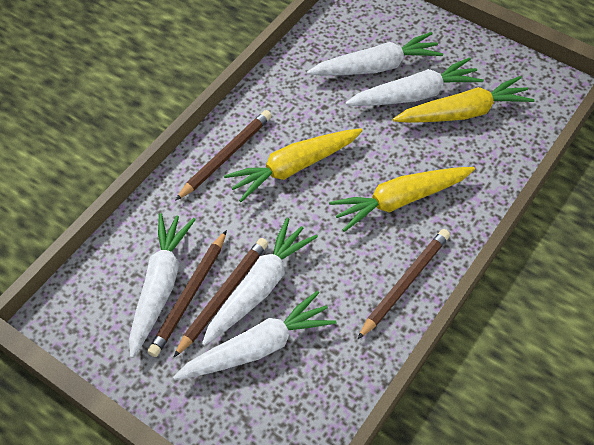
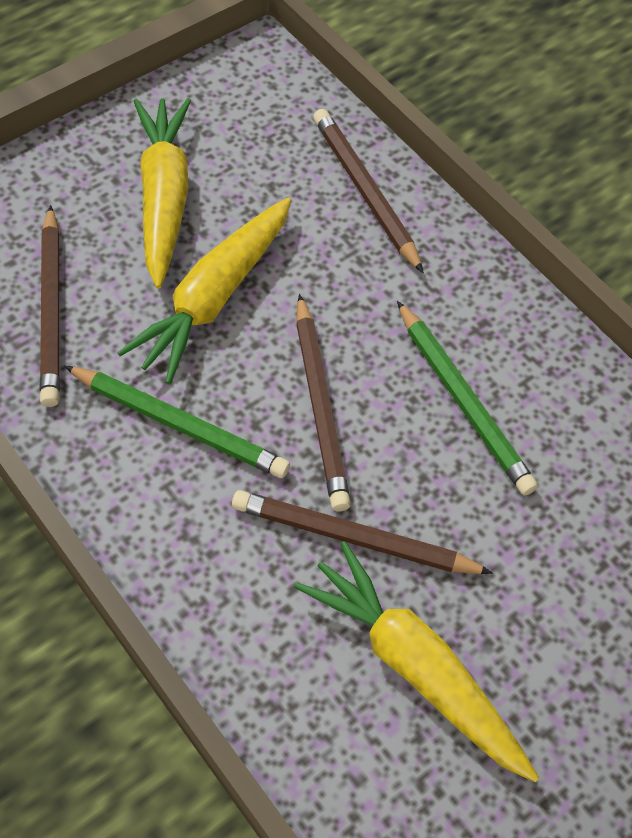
green pencil: none = 0 -> [64,366,290,478] [397,301,538,496] = 2
white carrot: [129,213,196,358] [173,291,336,380] [202,218,318,346] [307,32,443,76] [345,57,484,106] = 5 -> none = 0

